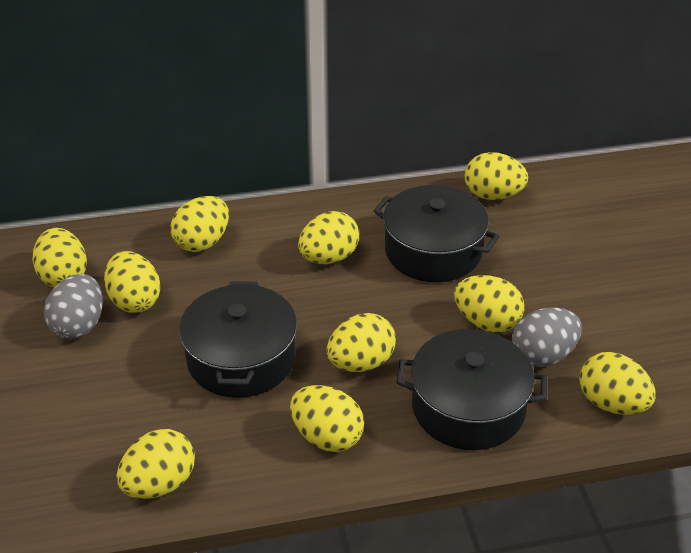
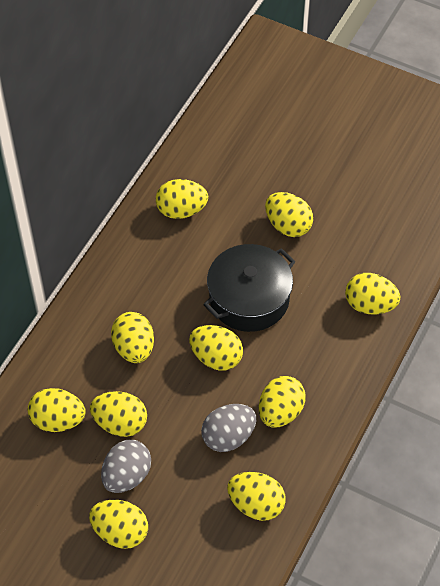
black pot: [179,281,297,398] [374,185,499,282] [396,329,547,450] = 3 -> [203,244,296,332] = 1

